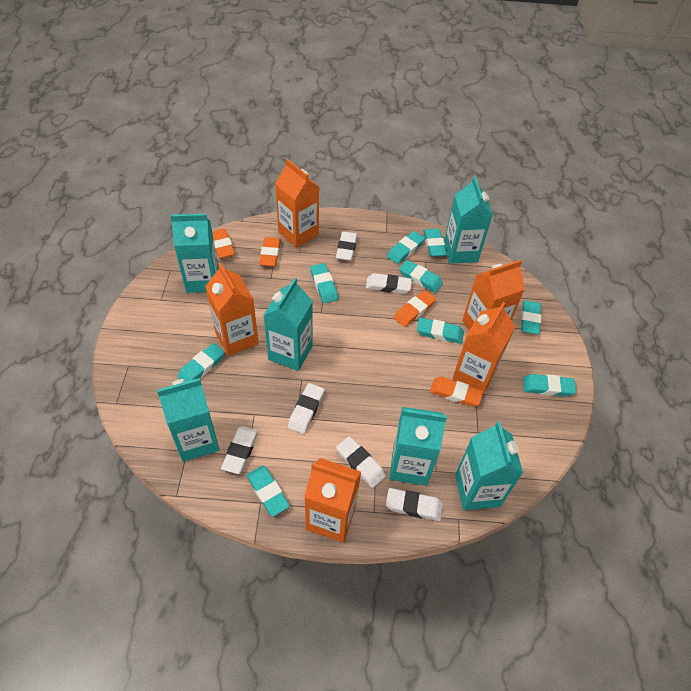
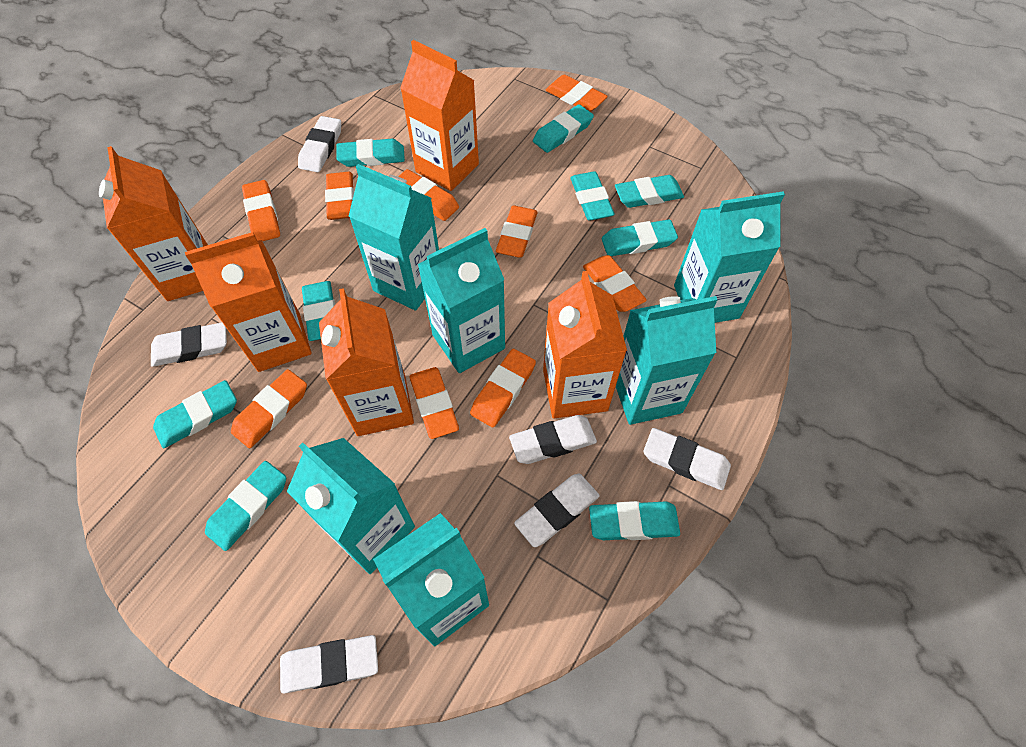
orange eraser: [212,229,235,259] [259,237,281,267] [394,290,436,327] [430,377,483,407] = 4 -> [231,369,307,448] [242,180,280,241] [325,172,354,220] [398,169,459,221] [409,367,459,439] [470,349,536,427] [496,206,538,258] [546,75,608,112] [583,255,647,312] = 9

